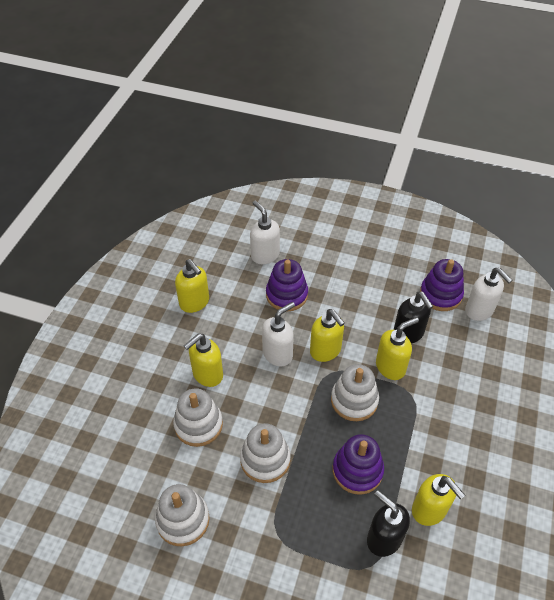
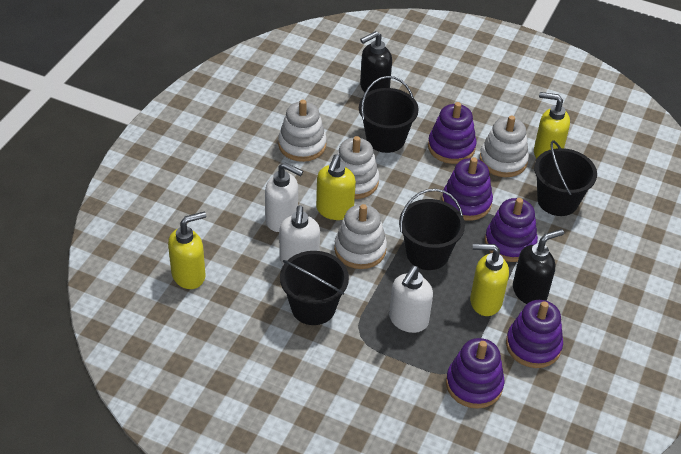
black bucket: none = 0 -> [280,251,349,325] [359,76,419,153] [399,189,465,270] [534,140,597,216] = 4
purple stacking toy: [266,259,308,311] [333,434,384,495] [420,259,464,311] = 3 -> [428,102,477,164] [442,157,493,221] [446,338,505,409] [485,198,538,262] [506,300,563,368] = 5
yellow soap dispenser: [175,259,209,313] [184,334,223,387] [310,309,345,362] [376,317,419,380] [412,474,465,526] = 5 -> [168,211,206,289] [316,154,356,220] [470,243,509,316] [534,92,570,159] = 4

